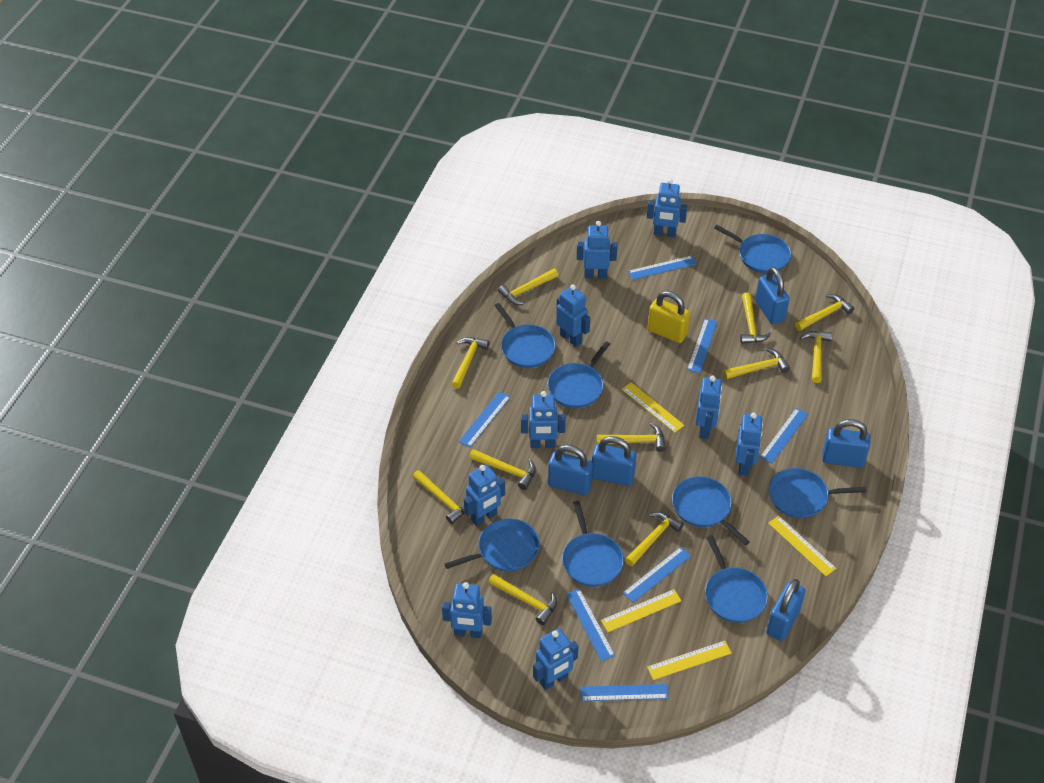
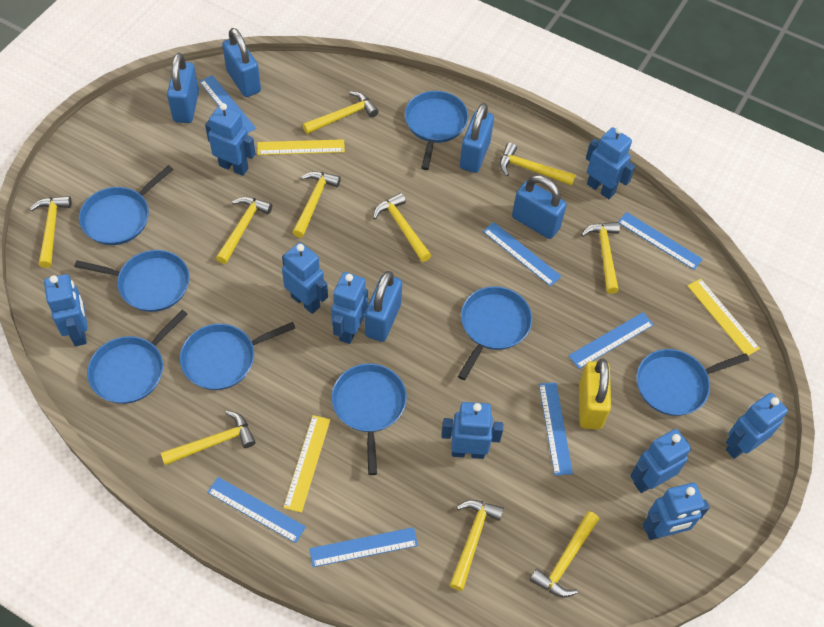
yellow hammer: [413,470,465,524] [451,337,489,389] [469,449,536,490] [488,574,557,625] [498,269,558,305] [597,423,666,452] [625,512,684,566] [723,348,790,379] [740,293,771,344] [795,294,854,331] [800,331,832,383] = 11 -> [30,196,72,268] [161,411,256,465] [216,197,273,264] [292,171,341,238] [303,91,379,134] [373,193,431,262] [450,500,504,591] [500,142,576,186] [530,511,599,598] [581,222,620,294] = 10
yellow ruler: [601,589,682,632] [622,382,684,433] [647,641,732,680] [768,516,836,576] = 4 -> [258,139,345,155] [283,415,330,513] [688,279,760,356] = 3

